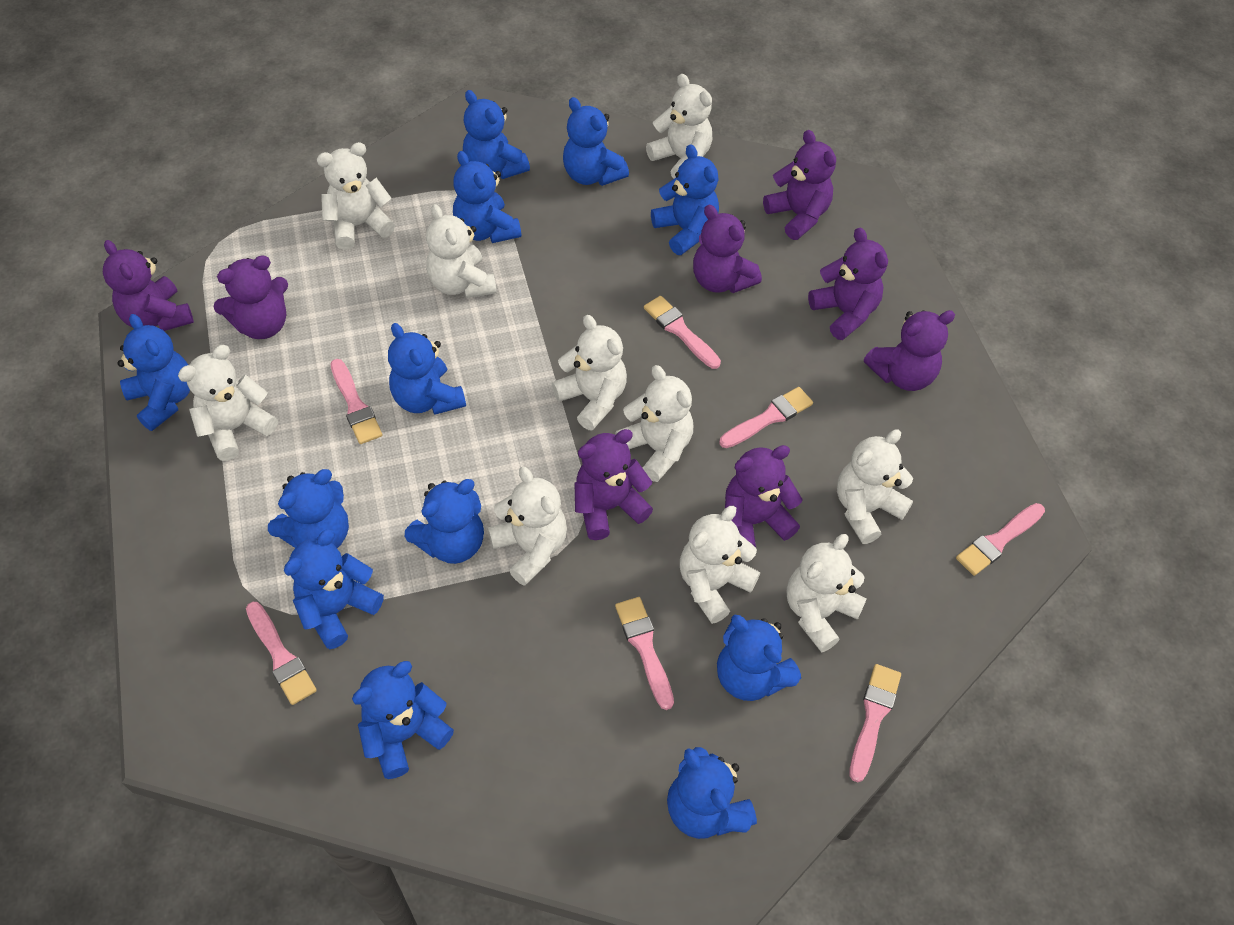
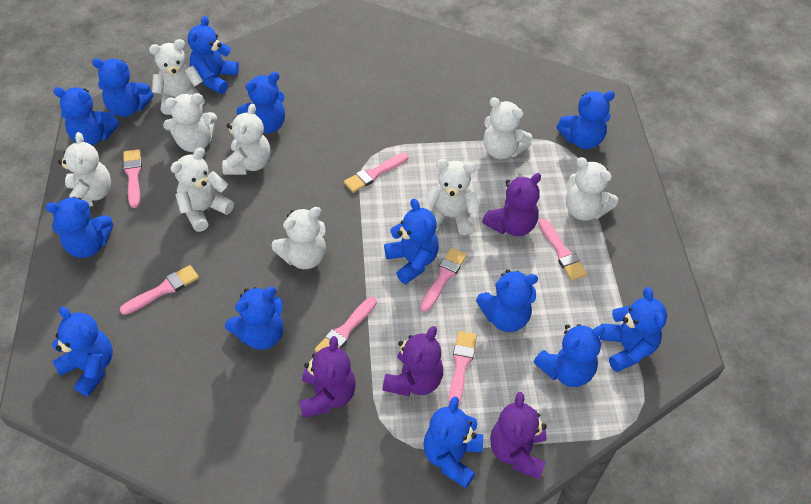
blue teddy bear: [118,314,190,431] [268,469,349,548] [284,529,384,649] [352,661,454,779] [388,323,466,415] [405,479,484,564] [453,151,521,243] [463,90,530,179] [563,97,629,186] [651,144,719,255] [667,747,757,839] [717,614,801,701] = 12 -> [45,197,114,258] [52,307,113,396] [53,87,119,146] [92,58,154,117] [188,16,239,94] [225,287,283,350] [237,72,285,133] [384,199,439,284] [423,396,483,488] [476,269,538,332] [534,324,605,387] [556,91,615,149] [600,287,667,372] = 13
purple teddy bear: [103,240,194,331] [214,255,288,339] [575,429,653,540] [693,205,762,293] [725,445,803,547] [763,130,836,240] [808,228,888,340] [864,310,955,391] = 8 -> [300,336,356,418] [382,326,443,396] [482,173,541,236] [490,392,547,479] = 4
white teddy bear: [178,345,278,461] [317,142,395,250] [426,204,496,298] [488,466,567,586] [552,315,627,431] [615,365,693,482] [646,74,712,179] [680,506,760,624] [787,534,867,653] [837,429,913,544] = 10 -> [58,132,111,207] [149,39,205,115] [163,93,217,152] [170,148,234,232] [222,104,270,175] [272,207,326,269] [423,159,479,235] [483,97,532,159] [566,157,618,221] = 9

